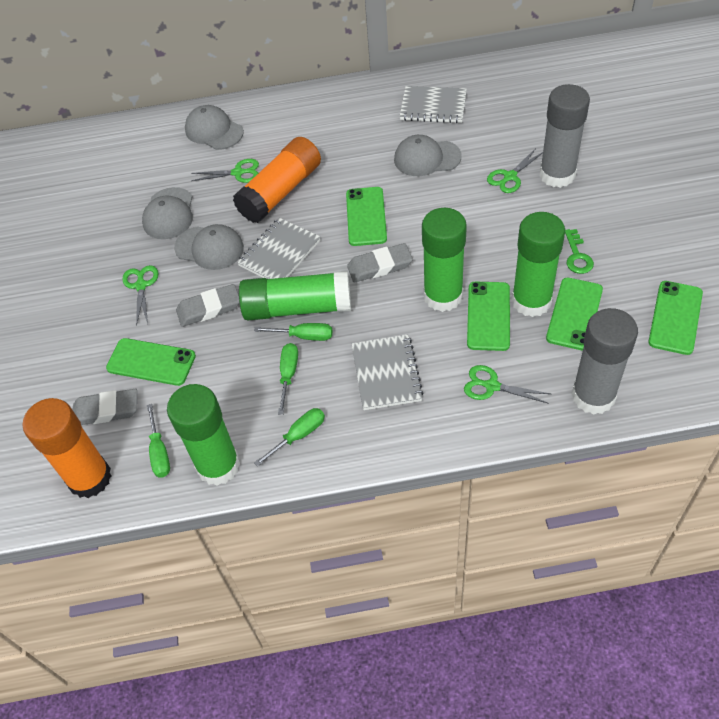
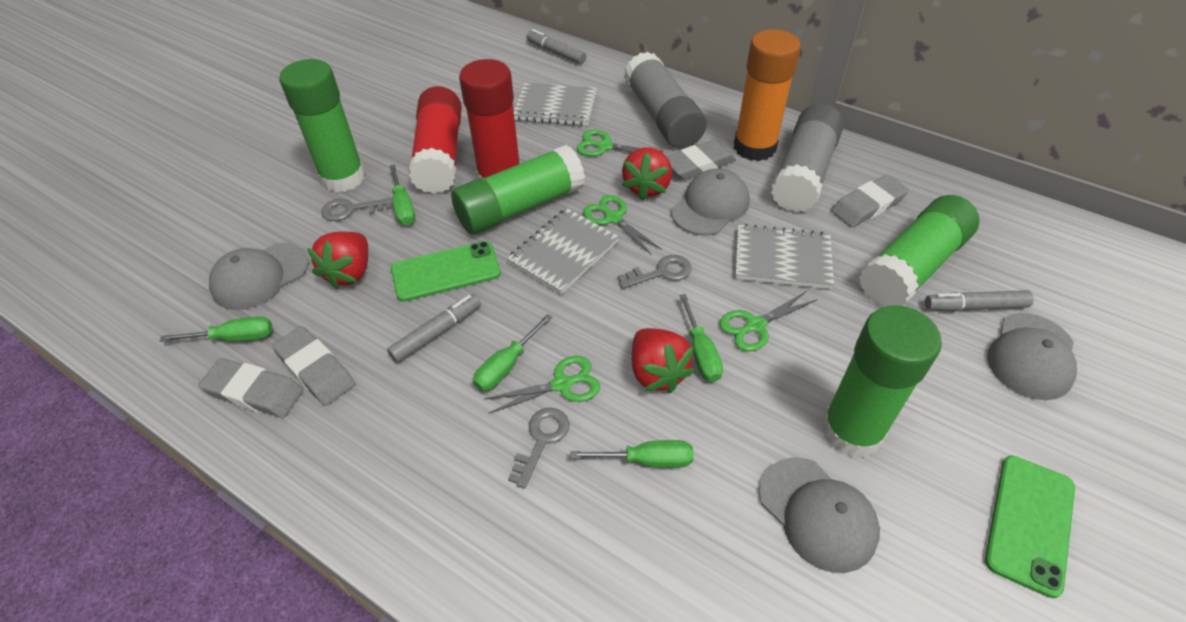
green key: [565,229,594,274] = 1 -> none = 0
green phone: [106,338,196,386] [346,187,387,246] [467,282,510,351] [546,278,603,350] [648,281,703,355] = 5 -> [391,241,501,302] [985,455,1075,598] = 2
green screwdriver: [147,404,170,478] [254,323,332,341] [254,408,325,467] [278,343,298,415] = 4 -> [160,316,273,342] [389,164,415,226] [473,314,553,391] [571,440,694,468] [679,294,723,382] = 5
grey eraser: [73,389,137,425] [176,284,239,327] [347,243,413,282] = 3 -> [199,358,304,418] [272,326,355,406] [667,140,736,180] [831,175,909,227] = 4
grey key: none = 0 -> [321,198,393,221] [508,408,569,488] [618,255,692,289] = 3
grey marker: none = 0 -> [387,294,481,363] [526,29,586,64] [925,290,1034,311] = 3
orange glue stick: [23,398,112,498] [233,137,321,223] = 2 -> [734,29,801,161] = 1
red glue stick: none = 0 -> [408,86,462,194] [459,59,520,179] = 2
red strawberry: none = 0 -> [307,231,368,289] [622,148,672,201] [632,328,695,393] = 3

